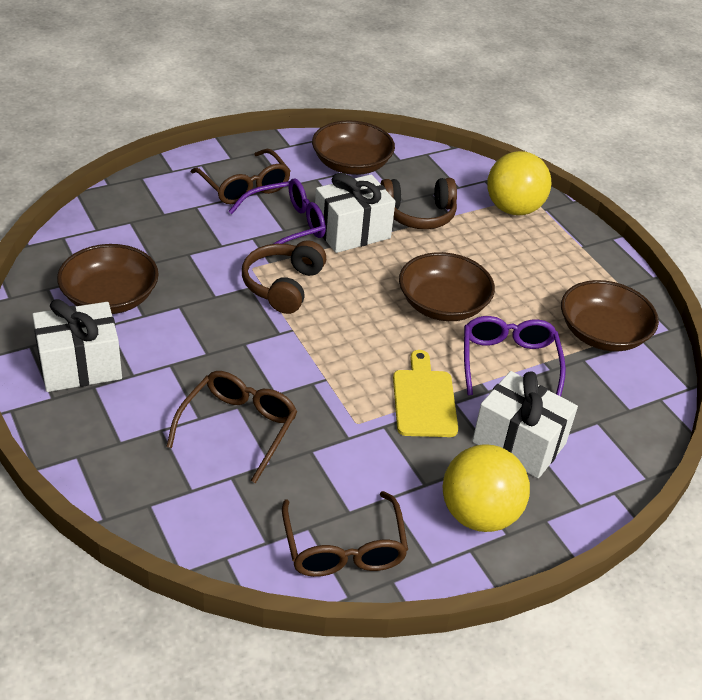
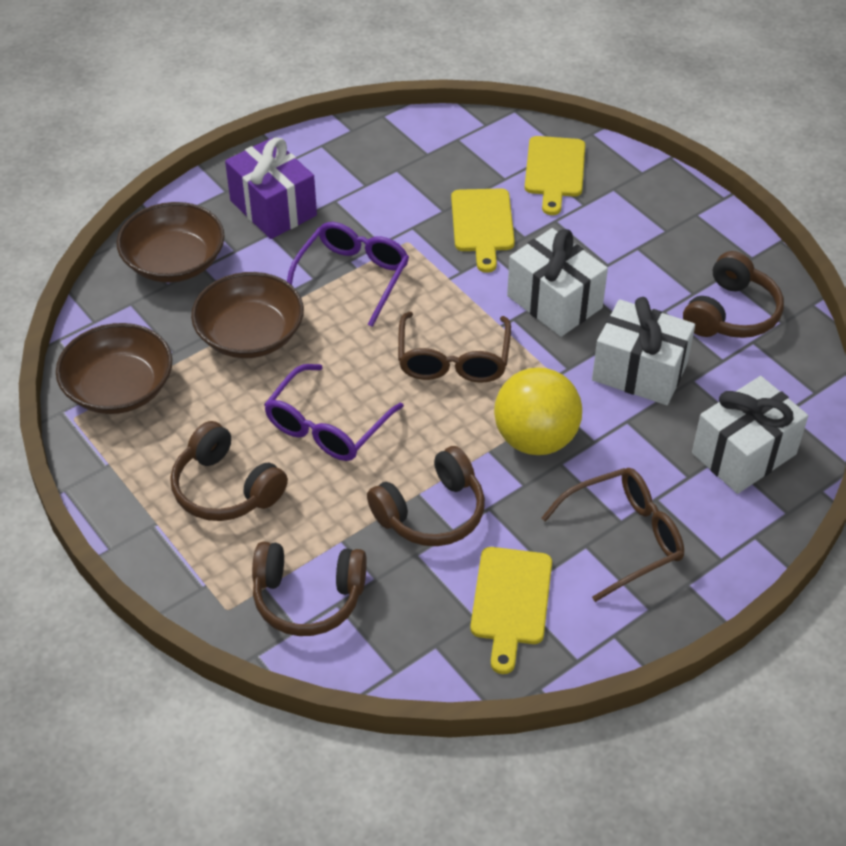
brown bowl: [57,244,159,314] [312,120,395,175] [399,252,495,321] [561,280,659,351] = 4 -> [56,323,172,414] [117,202,225,283] [191,272,304,358] = 3
brown glasses: [166,371,297,483] [191,149,291,204] [282,491,408,577] = 3 -> [398,312,511,383] [541,468,684,602] = 2
brown headphones: [242,240,326,314] [380,178,457,229] = 2 -> [170,421,288,521] [252,541,367,636] [367,446,485,546] [683,251,784,338] = 4
purple gift: none = 0 -> [225,137,317,239] = 1
yellow ball: [442,444,530,532] [487,151,551,215] = 2 -> [494,367,582,455] = 1
yellow cutting board: [393,350,458,437] = 1 -> [451,188,515,273] [470,547,552,674] [525,136,585,215] = 3

